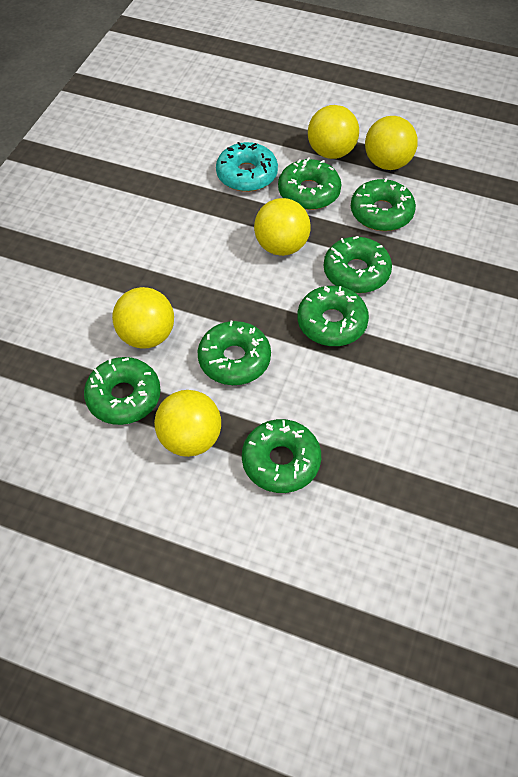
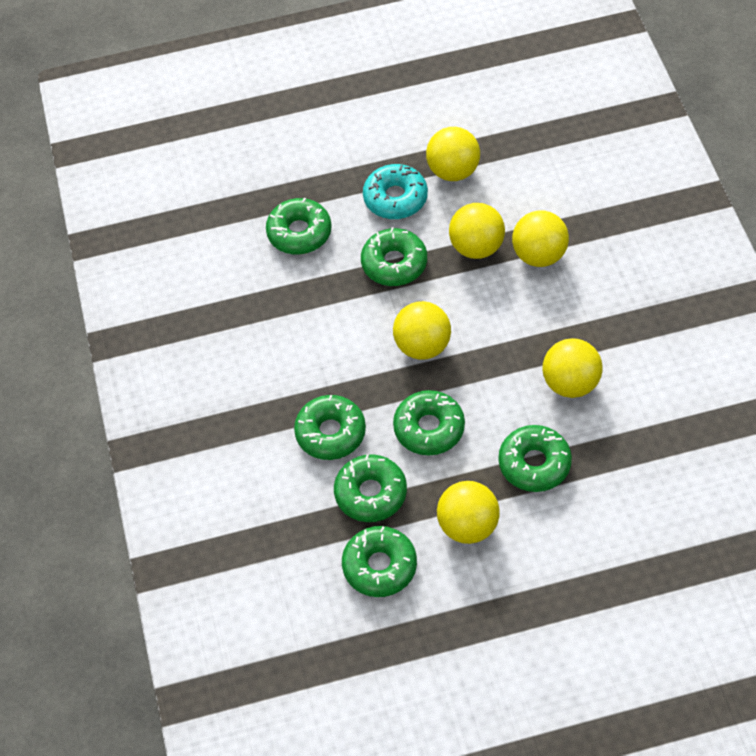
yellow ball: [112,287,174,349] [154,390,221,457] [254,198,311,256] [308,105,359,159] [365,116,418,170] = 5 -> [393,301,451,360] [426,127,480,181] [437,481,500,544] [449,203,505,259] [512,211,569,267] [542,338,603,398] = 6

